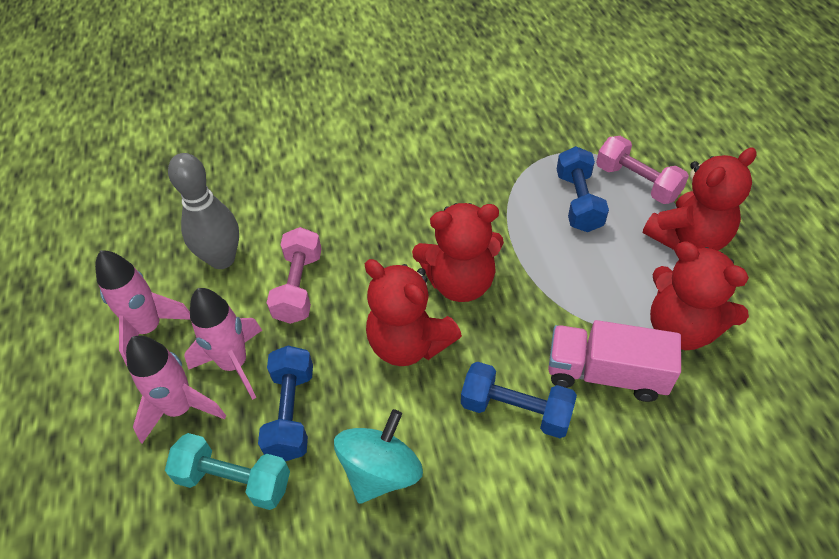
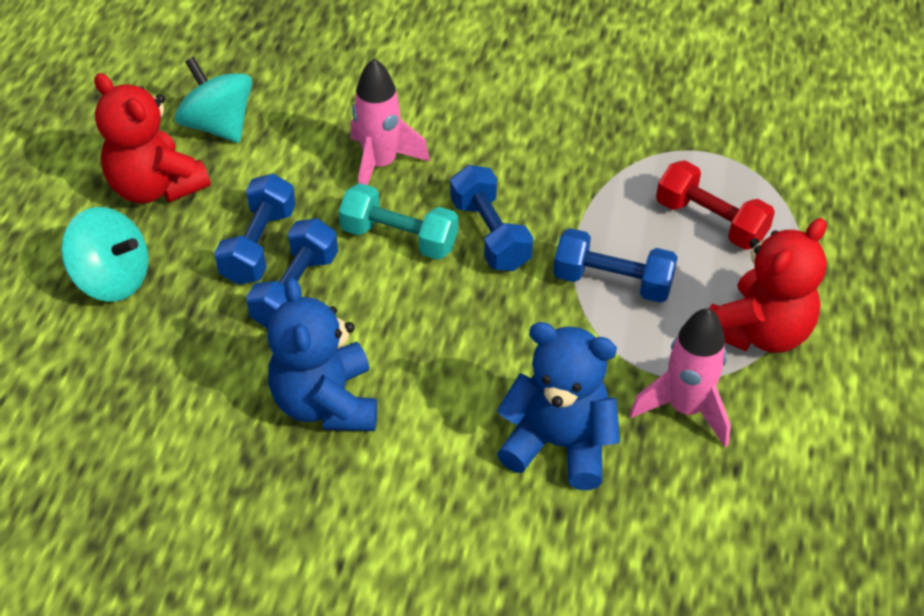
blue dumbbell: [258,346,313,461] [461,362,577,438] [557,146,609,232] = 3 -> [214,174,296,285] [246,218,338,329] [450,165,533,271] [553,228,678,303] = 4
blue teddy bear: none = 0 -> [267,278,377,431] [497,322,620,490] = 2
grey bowling pin: [168,153,239,269] = 1 -> none = 0
pink dumbbell: [267,227,322,324] [596,136,689,204] = 2 -> none = 0
pink rocket: [95,250,191,366] [126,335,226,443] [184,288,262,400] = 3 -> [350,58,430,185] [630,308,731,447] = 2
pink truck: [548,320,681,402] = 1 -> none = 0
red dumbbell: none = 0 -> [656,160,775,250] = 1
red teddy bear: [364,259,462,366] [412,203,504,302] [643,148,757,251] [650,242,749,350] = 4 -> [94,73,211,203] [709,218,827,353] = 2
turquoise spinning top: [334,409,423,504] = 1 -> [61,207,149,302] [175,57,252,143] = 2

